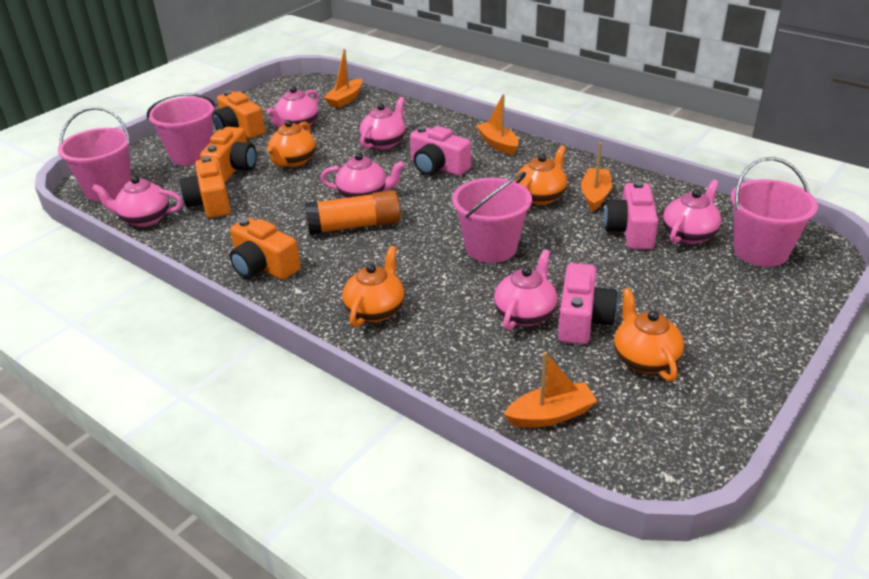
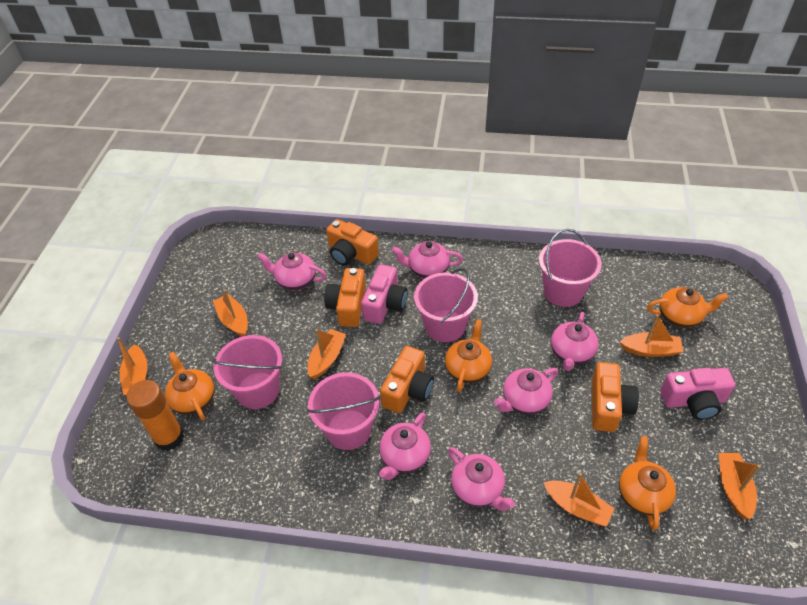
orange boat: [324,49,362,108] [476,94,519,155] [504,352,597,428] [581,143,612,211] = 4 -> [117,337,148,395] [213,289,248,337] [307,329,346,379] [543,473,615,527] [620,314,684,357] [718,453,761,520] = 6
pink camera: [410,126,471,176] [558,263,618,345] [604,181,658,250] = 3 -> [361,264,408,324] [660,368,735,420] = 2

